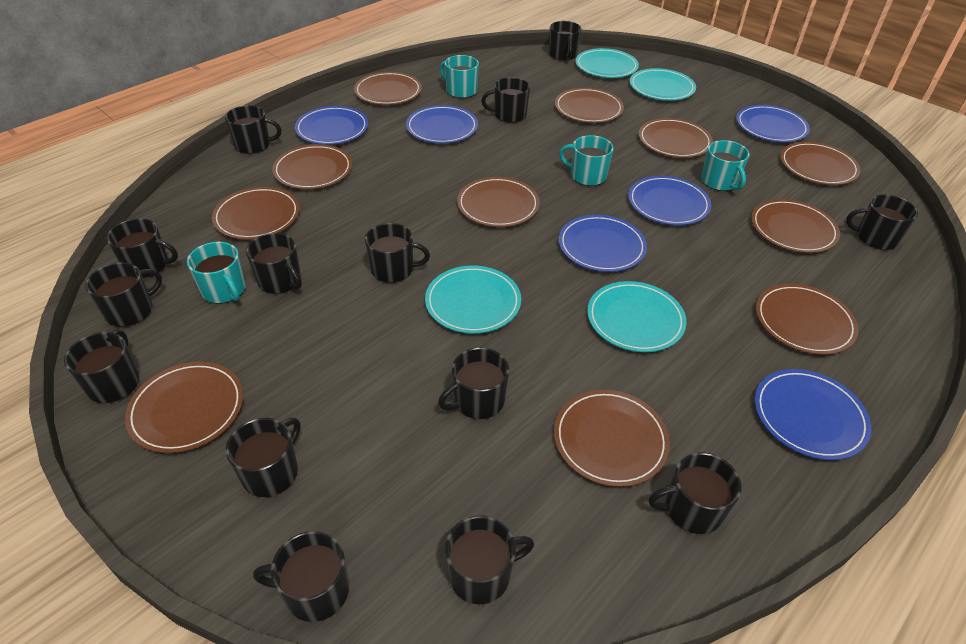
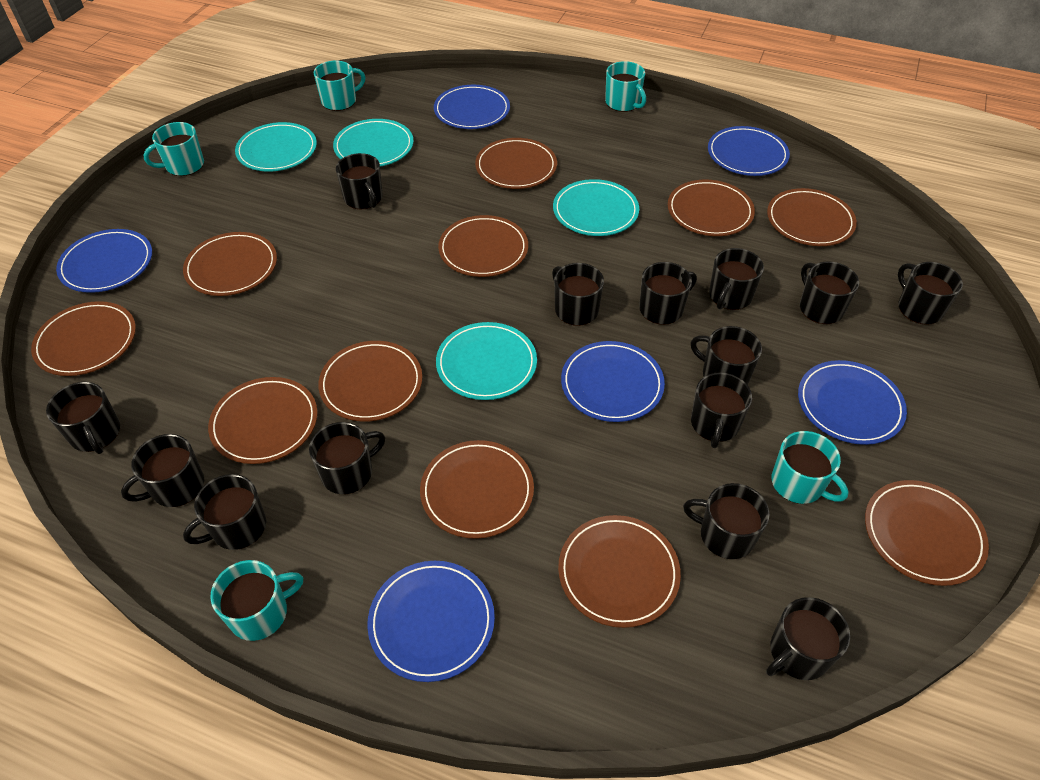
turquoise mug: [187,242,246,304] [440,55,479,98] [559,135,614,186] [701,140,750,191] = 4 -> [143,122,204,176] [210,560,303,641] [314,61,365,111] [605,61,646,112] [772,431,849,504] = 5

